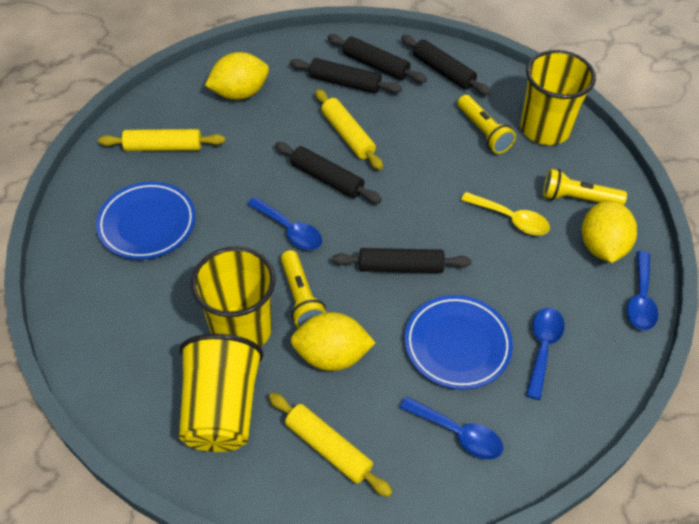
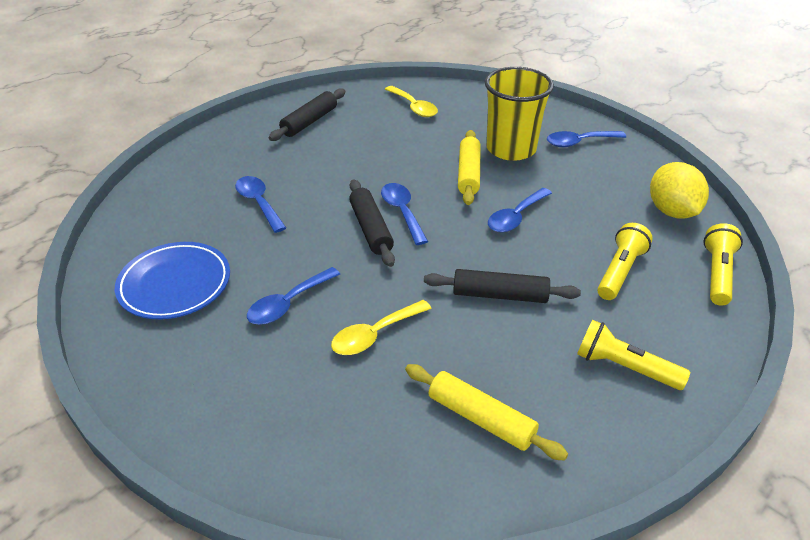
black rolling pin: [275,142,382,203] [290,58,402,94] [327,34,427,83] [332,248,472,273] [401,35,491,95] = 5 -> [269,88,345,141] [349,179,395,267] [424,269,581,303] = 3
blue plate: [96,181,196,260] [405,295,513,390] = 2 -> [115,242,230,319] = 1
blue spoon: [247,197,322,250] [400,396,503,460] [526,308,565,400] [627,251,658,330] = 4 -> [235,176,286,233] [247,267,340,325] [381,183,428,245] [488,188,552,232] [547,131,626,147] = 5
yellow cup: [179,334,263,452] [191,246,275,347] [521,50,596,145] = 3 -> [485,67,554,161] = 1
yellow lemon: [205,52,269,100] [291,312,375,371] [582,200,637,263] = 3 -> [650,162,709,218] = 1
yellow rolling pin: [98,129,225,151] [269,393,392,497] [316,89,383,170] = 3 -> [405,364,568,461] [458,130,481,205] = 2
yellow spoon: [461,192,550,235] = 1 -> [331,300,432,355] [385,86,438,117] = 2

